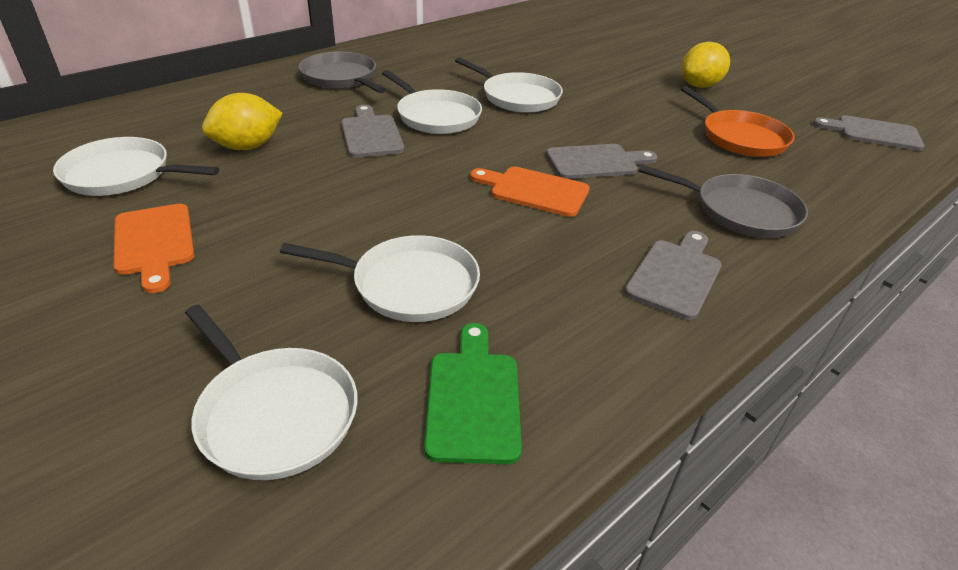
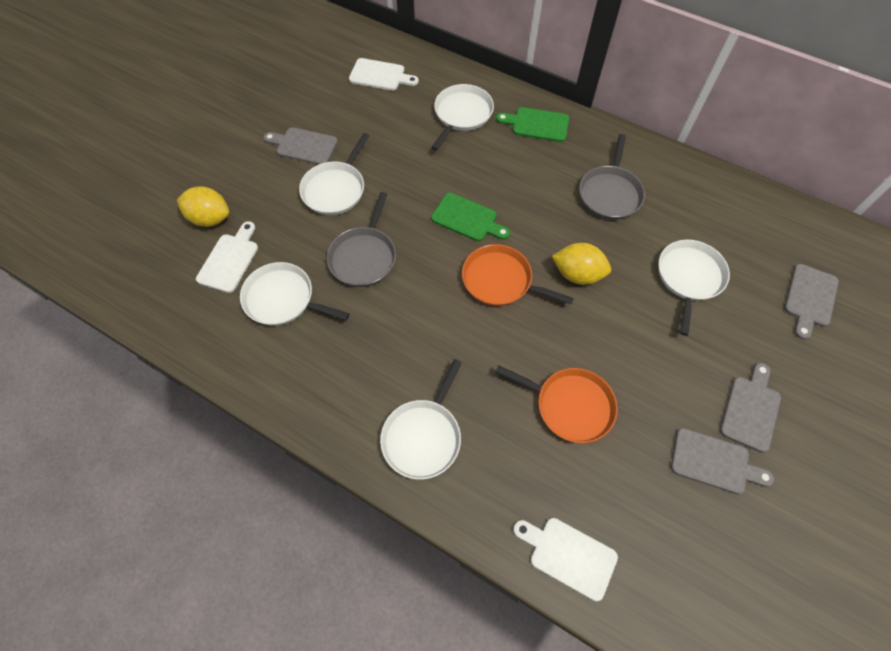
green cutting board: [424,323,522,464] = 1 -> [431,193,510,241] [496,107,569,142] = 2
orange cutting board: [114,204,195,293] [470,166,589,217] = 2 -> none = 0
orange pan: [681,86,795,157] = 1 -> [462,244,574,306] [495,365,618,443] = 2
white cutting board: none = 0 -> [196,221,258,293] [349,58,419,91] [513,518,618,601] = 3

